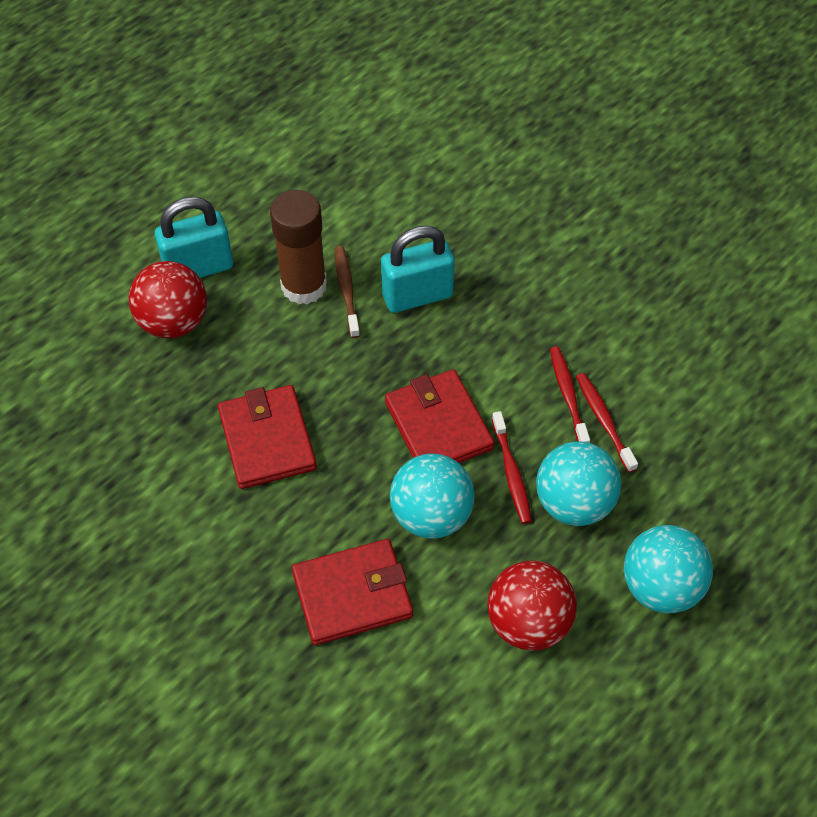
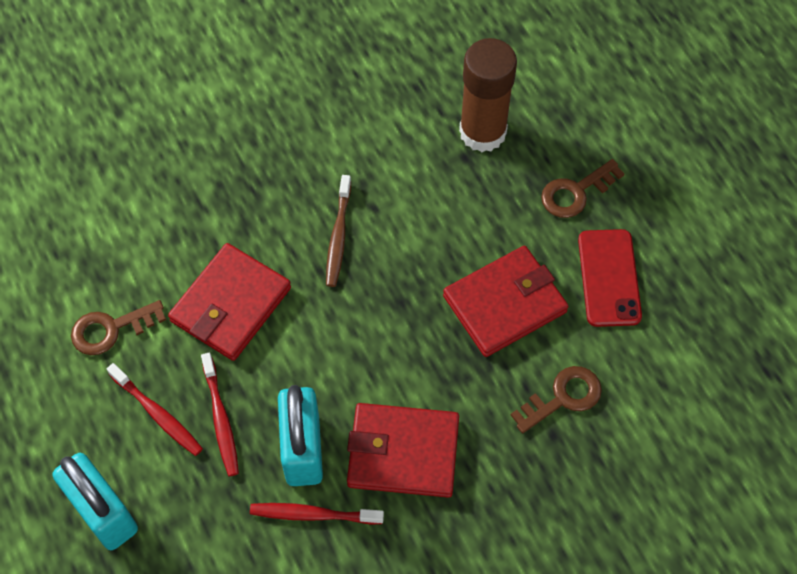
brown key: none = 0 -> [71,300,166,355] [511,366,602,433] [541,159,624,218] = 3
red ball: [128,261,207,338] [487,561,577,651] = 2 -> none = 0
red phone: none = 0 -> [578,229,642,327] = 1
turquoise ball: [390,453,475,539] [536,441,621,526] [624,525,713,613] = 3 -> none = 0

